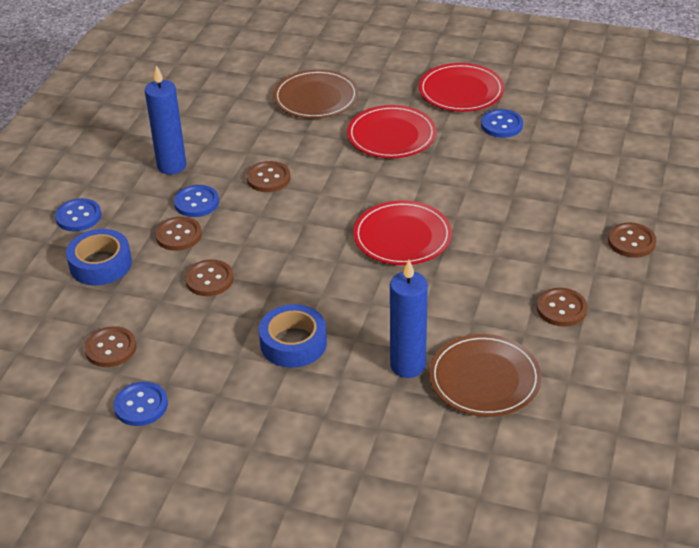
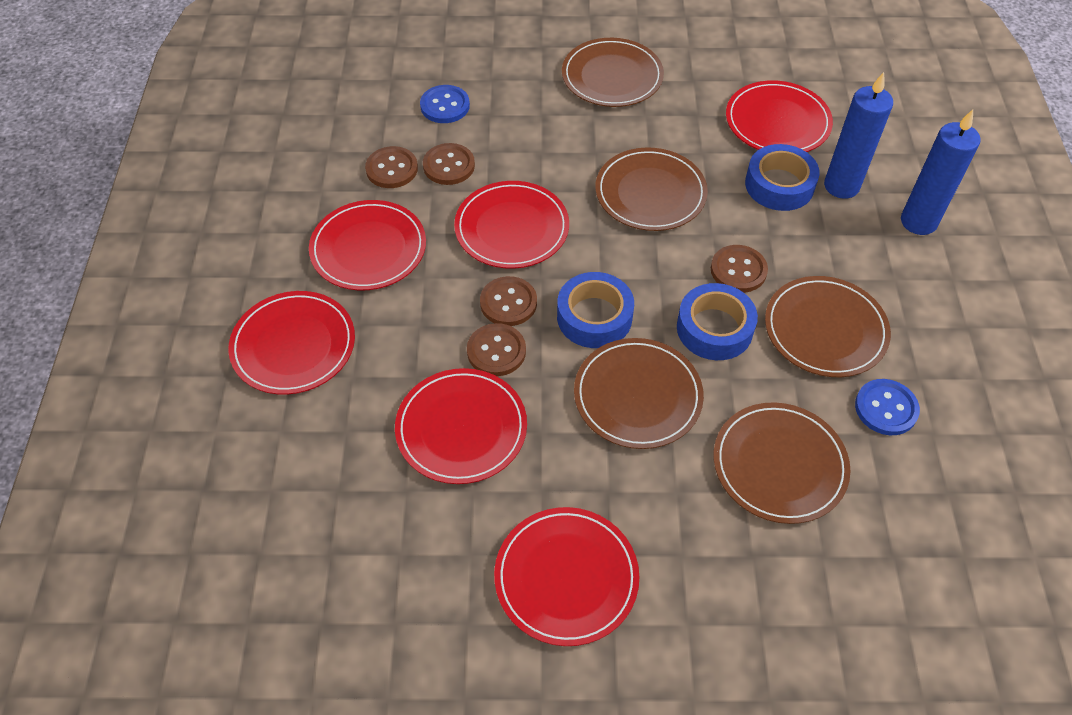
blue button: [55,198,101,231] [113,382,168,426] [174,185,219,217] [481,109,523,138] = 4 -> [420,85,470,123] [855,379,920,435] = 2
blue tape: [66,229,132,285] [259,304,327,368] = 2 -> [557,272,634,348] [677,283,758,360] [745,144,820,211] = 3
brown button: [84,326,136,367] [155,216,202,251] [185,259,234,296] [247,161,291,192] [537,288,587,327] [608,222,656,258] = 6 -> [365,146,418,188] [423,143,475,185] [467,323,526,376] [480,276,537,326] [711,245,768,293] = 5
brown plate: [273,69,359,119] [429,334,542,417] = 2 -> [562,38,664,107] [574,338,704,449] [595,148,708,231] [714,402,851,524] [765,276,891,377] = 5
red plate: [347,105,436,158] [353,200,452,265] [419,63,505,112] = 3 -> [228,291,355,395] [309,200,426,290] [395,368,527,484] [454,181,569,269] [494,507,640,646] [726,80,833,152] = 6

